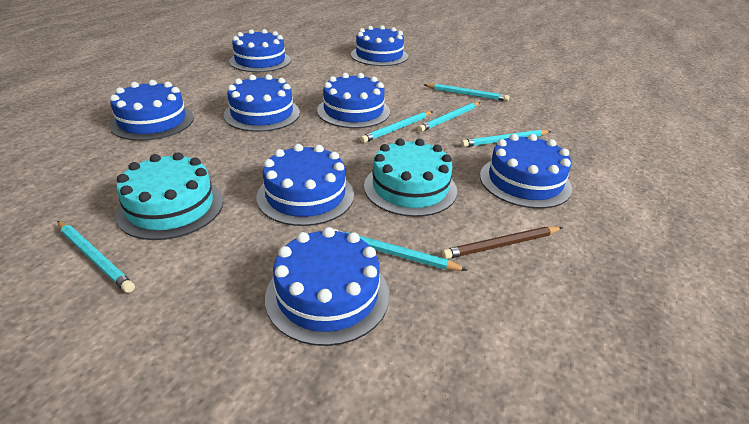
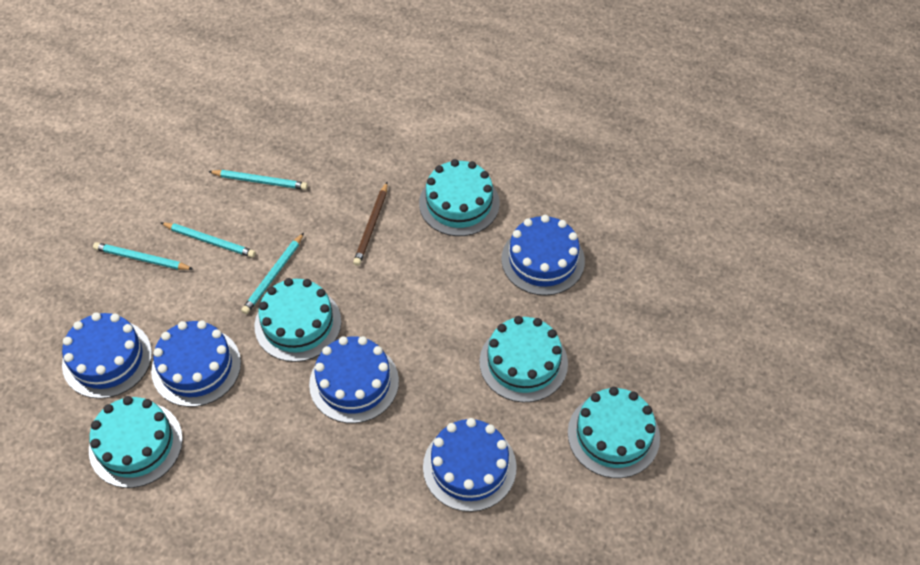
blue cake: [109,80,194,141] [224,74,300,132] [229,29,291,72] [257,144,354,226] [265,227,389,346] [317,73,390,128] [351,25,408,66] [480,134,572,209] = 8 -> [62,312,152,399] [151,320,241,407] [309,336,399,423] [423,418,517,512] [501,215,585,296] = 5
turquoise cake: [115,152,223,240] [364,138,457,217] = 2 -> [89,396,183,488] [254,278,341,362] [419,159,500,236] [479,316,568,402] [568,387,660,478] = 5
turquoise pencil: [57,221,135,293] [334,229,468,271] [360,111,433,143] [418,102,480,132] [424,84,509,101] [461,130,551,147] = 6 -> [93,242,193,270] [161,223,256,258] [208,170,308,190] [241,233,304,314] = 4

